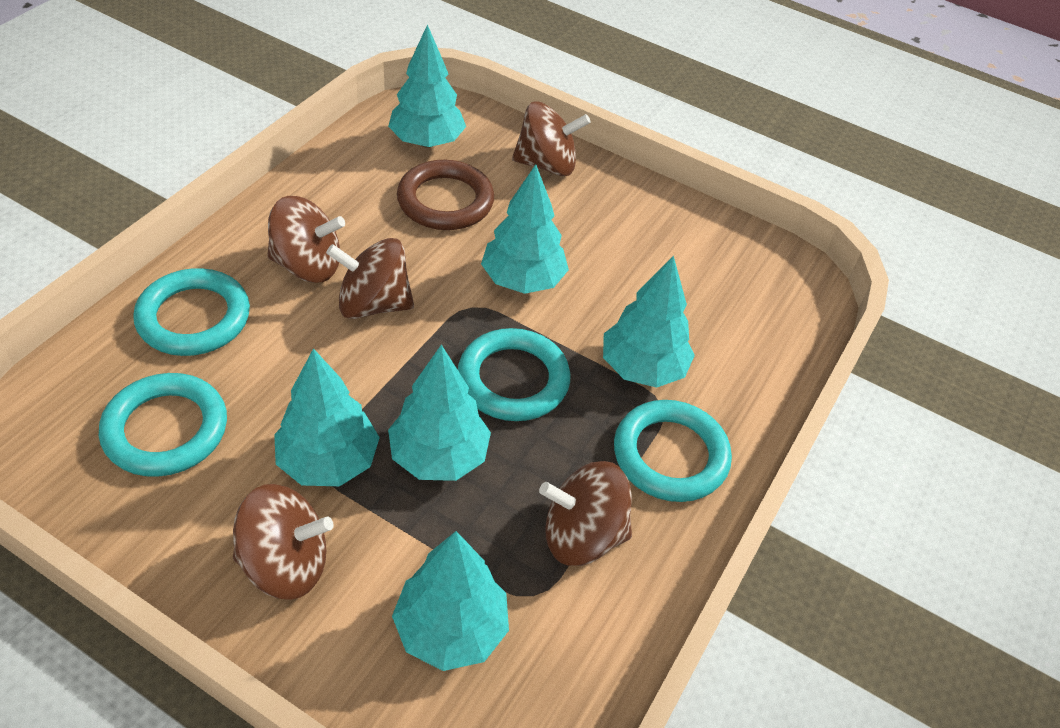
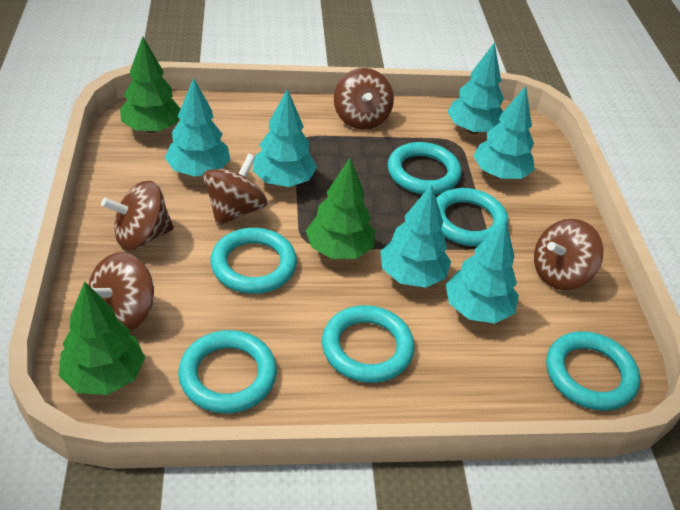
brown ring: [397,160,494,230] = 1 -> none = 0
green tree: none = 0 -> [59,281,145,395] [120,37,181,133] [306,158,375,259] = 3
turquoise ring: [99,373,227,477] [133,268,250,356] [458,328,570,421] [614,400,732,502] = 4 -> [178,330,277,413] [211,228,297,294] [322,305,415,383] [388,142,462,194] [436,188,508,246] [546,331,640,411] = 6

